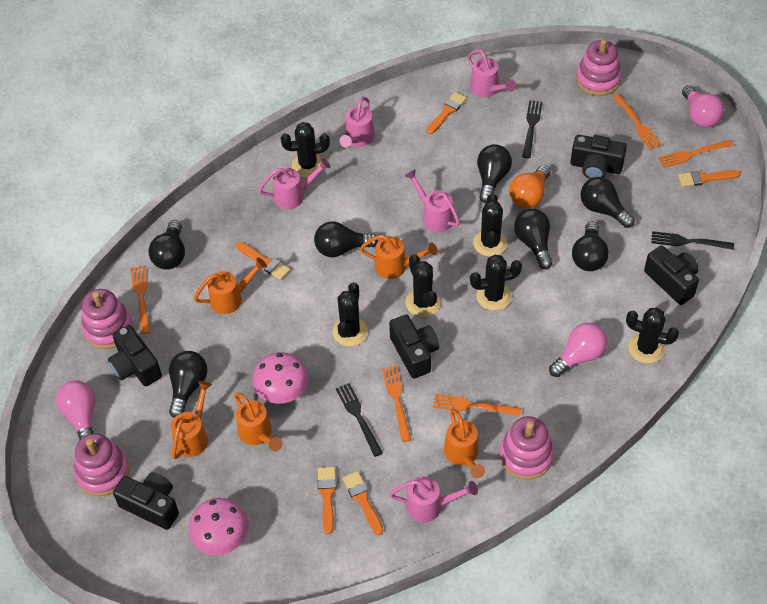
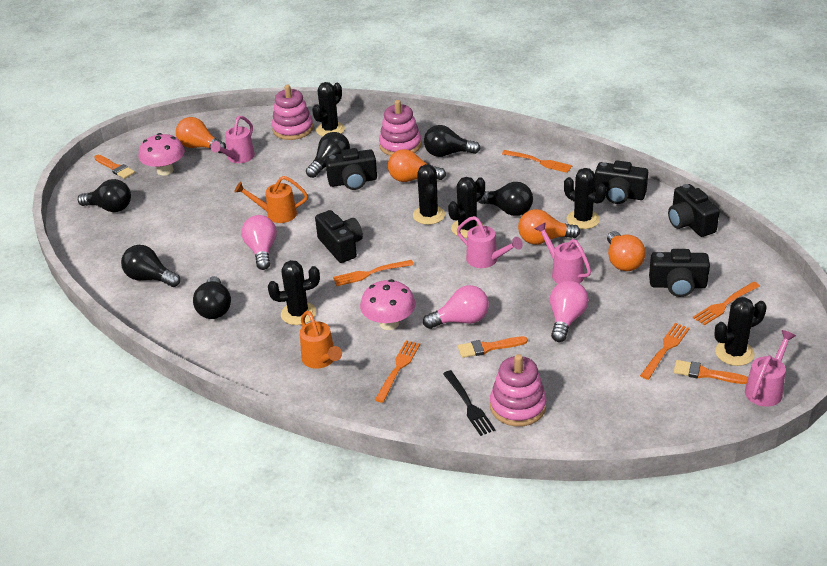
black fork: [336,383,383,457] [522,100,543,158] [651,231,734,250] = 3 -> [443,370,495,436] = 1
black light bulb: [148,220,185,270] [169,351,208,418] [314,221,378,257] [477,144,512,203] [514,209,552,270] [572,221,609,271] [581,177,635,228] = 7 -> [78,179,131,212] [121,245,180,287] [193,276,231,319] [306,132,350,178] [424,125,481,157] [478,182,533,216] = 6
orange brush: [236,242,290,280] [318,467,336,534] [343,471,383,536] [427,92,467,134] [678,170,741,187] = 5 -> [94,155,135,179] [458,336,528,358] [674,360,748,384] = 3
orange light bulb: [509,165,550,208] = 1 -> [176,117,226,153] [388,149,446,182] [518,209,580,245] [607,231,646,271] = 4
orange watering can: [171,381,212,459] [194,257,267,314] [234,392,282,451] [360,235,437,279] [444,409,485,478] = 5 -> [234,176,308,223] [300,311,342,369] = 2
pink stacking toy: [74,433,130,496] [81,289,133,349] [499,416,554,480] [576,39,621,96] = 4 -> [272,84,313,140] [379,100,422,156] [490,354,546,427] = 3
pink watering can: [259,158,330,209] [340,97,375,148] [389,476,478,523] [405,169,460,232] [467,49,516,97] = 5 -> [211,116,255,163] [457,216,523,268] [535,222,591,284] [745,330,796,407] = 4

